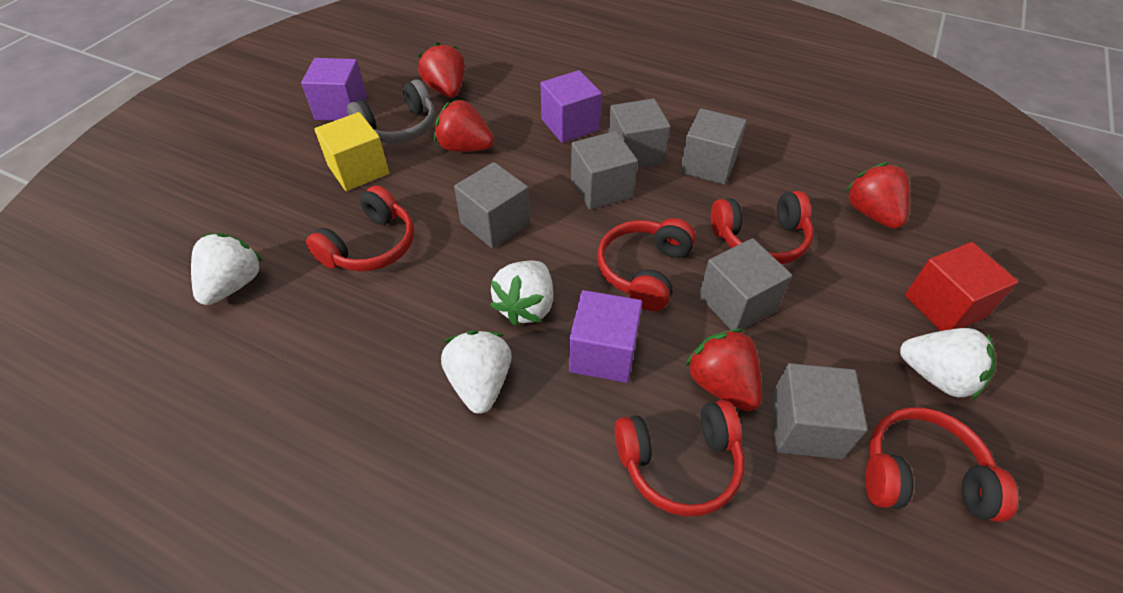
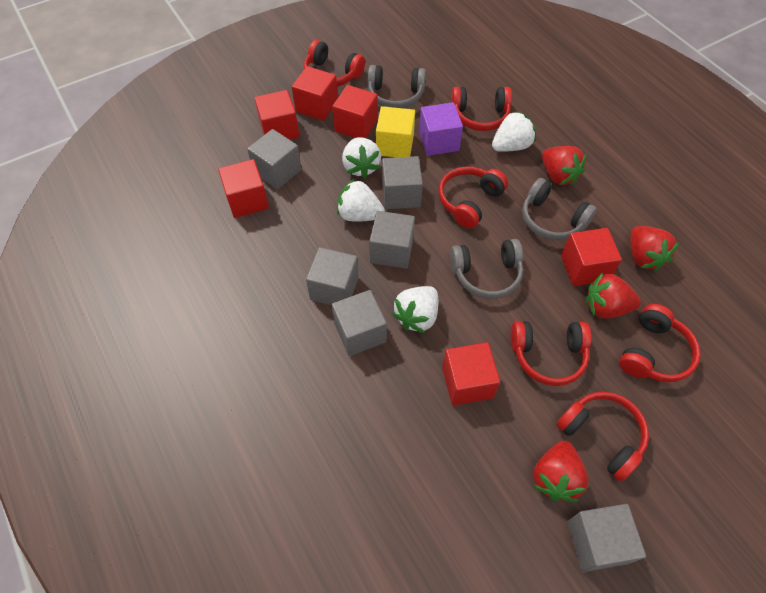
grey headphones: [347,79,435,144] = 1 -> [368,65,426,108] [450,239,523,299] [522,178,597,240] = 3
purple cube: [301,58,367,121] [540,70,602,143] [569,290,642,383] = 3 -> [419,102,463,156] = 1
red cube: [905,242,1018,331] = 1 -> [218,159,269,218] [254,90,299,140] [292,66,338,121] [332,85,378,138] [442,342,500,406] [561,228,622,286] = 6
red headphones: [306,185,414,271] [597,218,696,311] [614,400,745,517] [711,191,813,264] [865,407,1018,522] = 5 -> [304,40,365,87] [438,167,508,229] [451,87,512,131] [511,321,591,386] [556,392,649,481] [619,304,701,382] = 6

